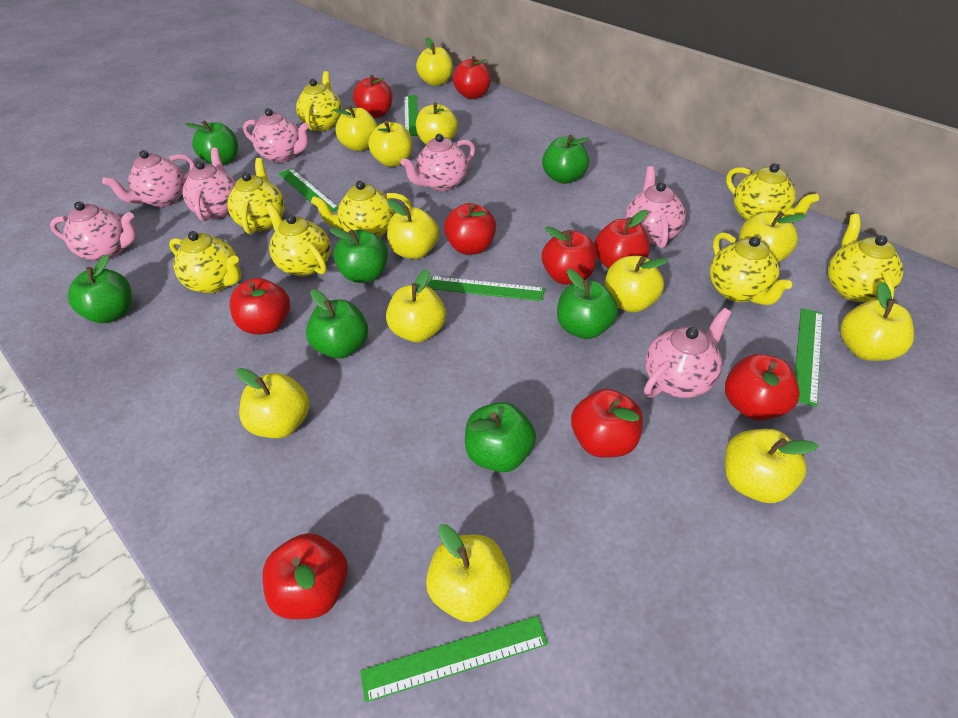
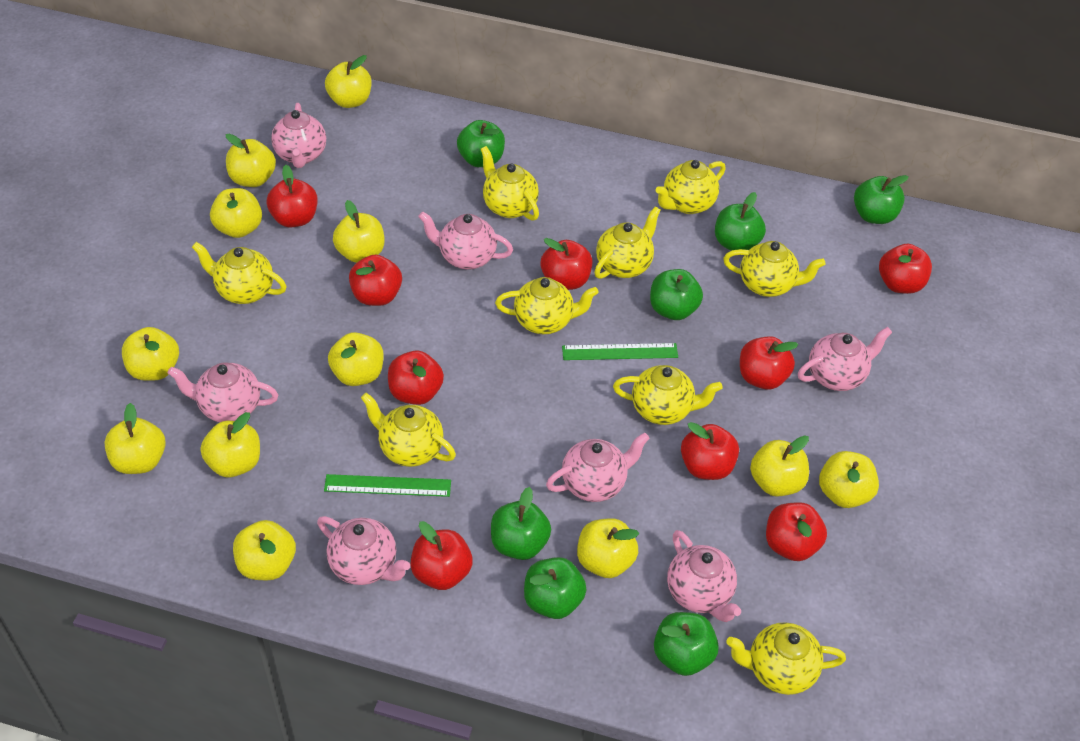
green ruler: [279,168,338,212] [360,616,548,703] [404,95,418,136] [427,276,545,301] [795,308,823,407] = 5 -> [324,474,451,497] [562,343,678,360] = 2
yellow teapot: [169,231,241,293] [227,158,285,234] [266,203,331,276] [296,71,342,131] [311,181,411,238] [710,232,792,305] [726,163,819,221] [828,214,903,302] = 8 -> [192,242,287,304] [361,393,456,467] [481,146,539,221] [495,277,598,334] [594,206,661,279] [613,365,723,425] [656,160,726,214] [723,241,825,297] [726,622,846,695] = 9

